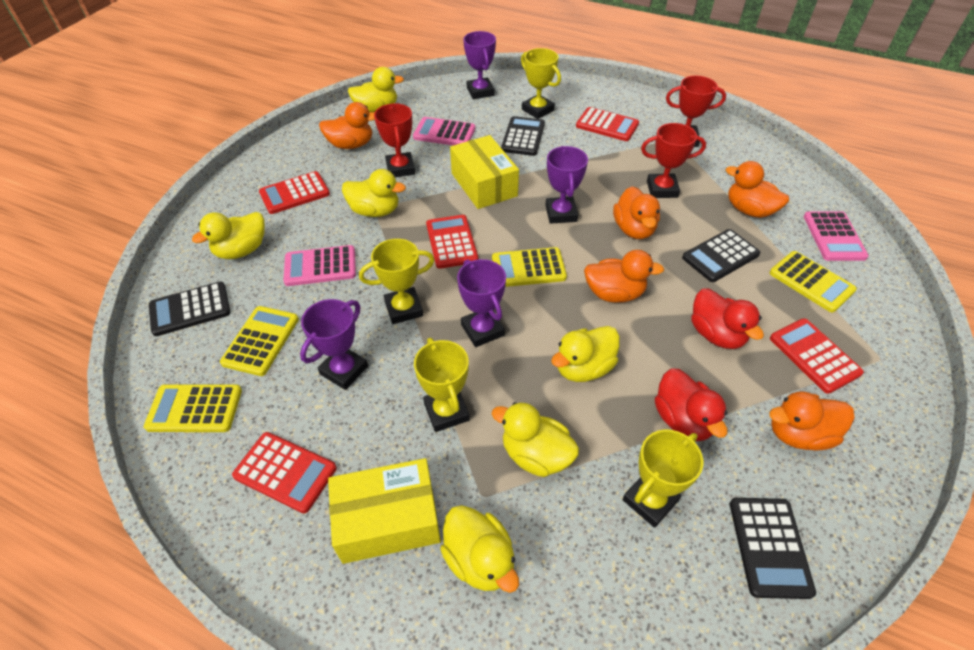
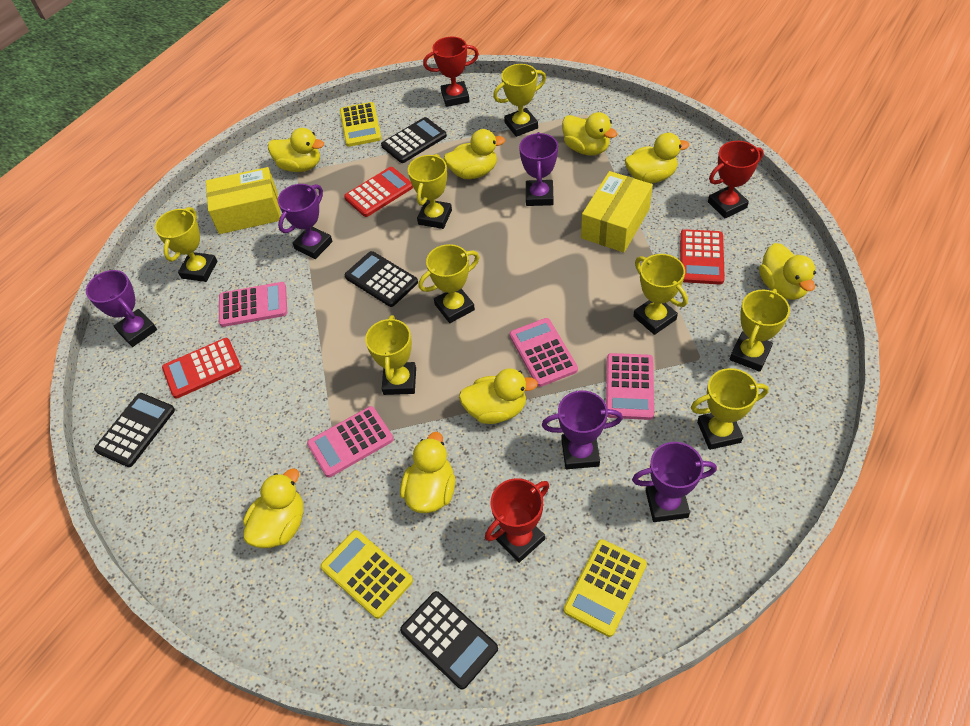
orange duck: [319,102,375,149] [584,250,664,303] [613,186,660,239] [726,161,789,218] [769,391,855,451] = 5 -> none = 0
pink calculator: [283,245,356,286] [413,117,475,145] [804,211,869,261] = 3 -> [219,282,287,327] [307,406,394,477] [510,318,578,387] [606,353,654,420] = 4
purple trophy: [300,299,368,390] [457,259,506,347] [463,31,496,99] [545,146,588,224] = 4 -> [86,270,157,347] [278,184,333,259] [519,132,558,206] [542,391,623,469] [632,442,717,522] = 5
red calculator: [232,432,337,513] [259,171,330,214] [426,215,478,269] [576,107,639,141] [770,318,864,394] = 5 -> [162,338,241,399] [344,167,413,217] [680,229,725,284] = 3
red duck: [655,368,728,441] [691,288,764,349] = 2 -> none = 0
yellow calculator: [144,384,242,432] [220,306,299,376] [492,247,567,287] [770,251,857,312] = 4 -> [321,530,413,619] [340,102,382,147] [564,539,647,637] = 3
yellow duck: [192,212,265,259] [342,169,406,217] [348,67,404,112] [440,505,519,593] [492,402,579,477] [551,326,620,382] = 6 -> [243,468,303,548] [268,128,324,172] [400,432,455,513] [444,129,505,179] [459,368,538,424] [562,112,617,155] [625,133,689,183] [759,243,816,300] = 8
yellow trophy: [359,239,434,324] [414,338,470,432] [521,48,561,119] [622,430,704,528] = 4 -> [155,207,217,282] [365,315,416,395] [408,154,452,229] [418,244,479,323] [493,64,546,137] [633,254,688,335] [691,368,769,450] [730,289,790,372] = 8

